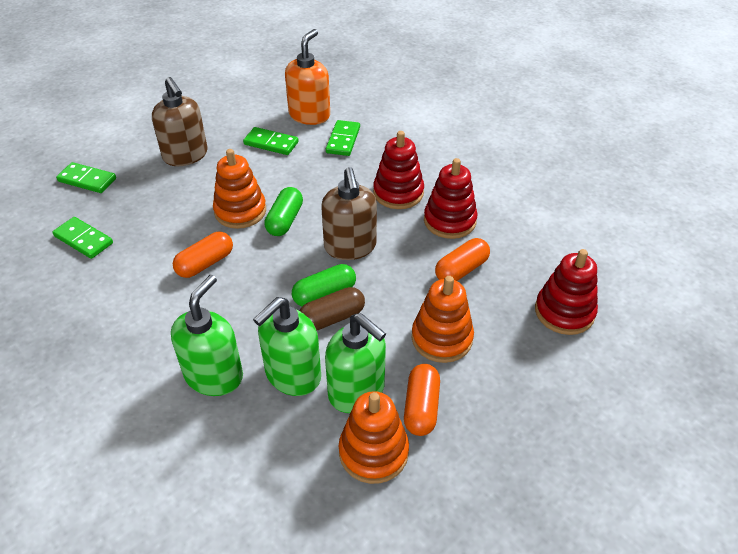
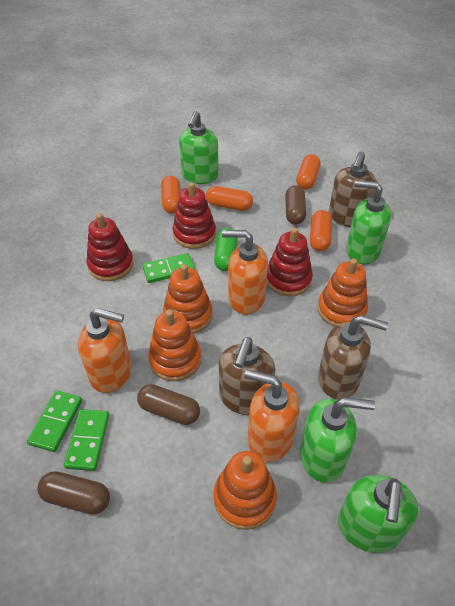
brown capsule: [300,287,365,331] = 1 -> [37,471,110,515] [137,384,200,425] [285,185,306,224] = 3
brown soap dispenser: [152,77,208,166] [321,167,377,260] = 2 -> [219,337,275,415] [318,315,388,400] [329,151,377,227] = 3
green capsule: [264,187,303,236] [292,264,356,306] = 2 -> [214,228,238,271] = 1
green domino: [52,217,113,259] [56,162,116,193] [243,127,299,155] [326,120,360,156] = 4 -> [27,390,82,452] [64,409,109,471] [142,253,195,283] = 3
green soap dispenser: [171,275,243,396] [253,297,321,396] [325,313,386,413] = 3 -> [179,111,219,184] [300,397,375,483] [338,475,419,553] [346,180,391,264] = 4
orange capsule: [173,232,233,278] [404,364,440,436] [435,238,490,281] = 3 -> [161,176,181,214] [206,186,253,211] [296,154,321,189] [310,210,332,251] = 4
orange soap dispenser: [285,29,330,125] = 1 -> [78,308,132,393] [222,230,268,314] [244,370,300,462] = 3
orange stacking toy: [213,149,266,229] [339,391,409,484] [411,276,474,363] = 3 -> [148,309,201,381] [163,264,213,334] [214,451,277,530] [318,258,368,327] = 4

